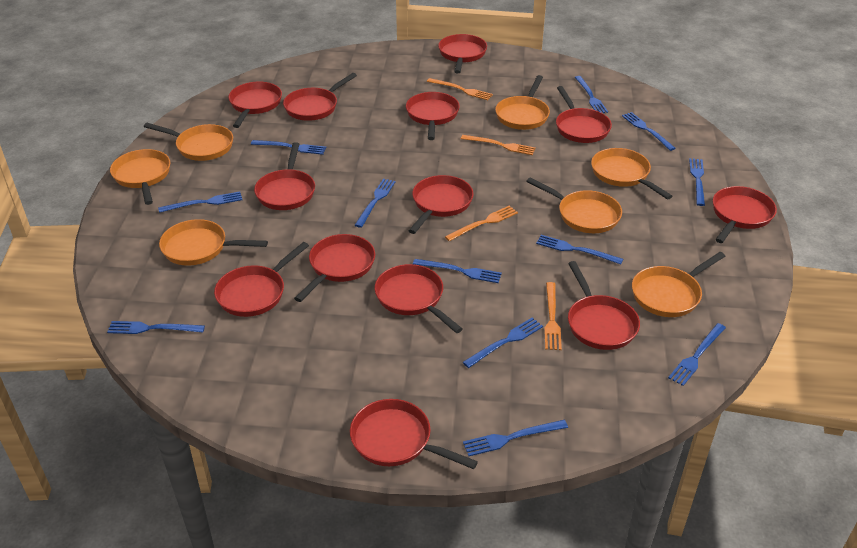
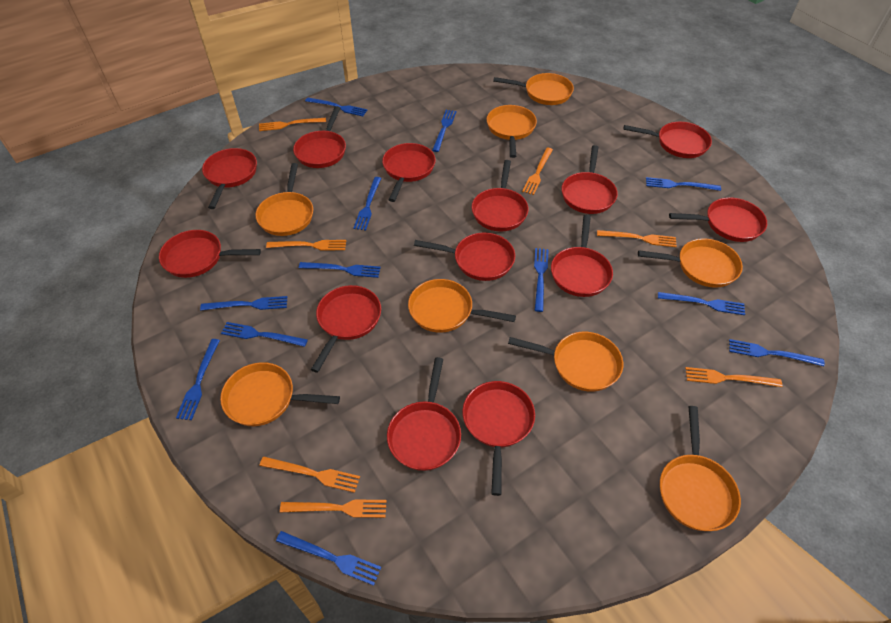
orange fork: [427,78,493,100] [445,206,518,241] [461,135,536,155] [544,282,562,350] = 4 -> [259,118,326,131] [259,456,360,493] [266,240,346,251] [280,499,387,518] [522,148,553,195] [597,230,677,247] [685,367,782,387] = 7
orange pan: [110,149,170,205] [144,123,233,161] [159,219,268,266] [495,75,550,130] [526,177,622,233] [591,148,672,199] [632,252,725,317] = 7 -> [220,362,340,426] [256,163,313,236] [408,279,516,333] [486,105,537,158] [493,73,574,105] [508,332,623,392] [638,239,743,287] [660,406,741,531] = 8

